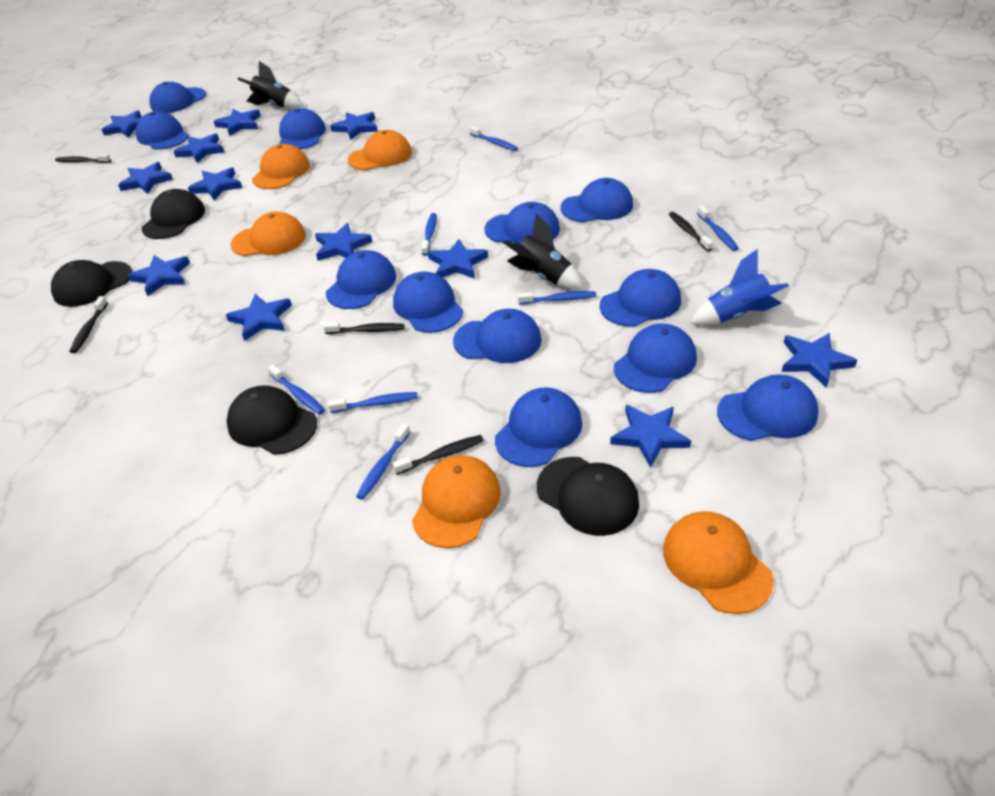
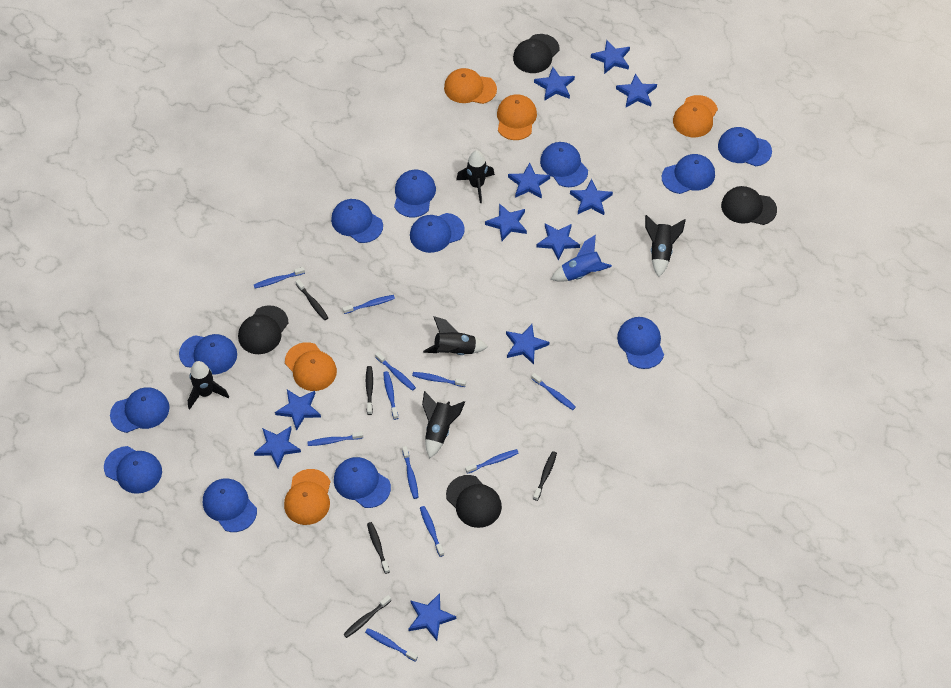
black rocket: [238,61,304,109] [503,214,584,290] = 2 -> [188,361,229,409] [422,391,465,459] [423,316,488,355] [456,150,495,203] [645,215,686,277] = 5
blue star: [102,110,142,138] [118,162,173,194] [128,255,190,296] [173,134,224,163] [188,167,242,200] [213,109,261,136] [226,294,292,341] [315,223,372,261] [330,112,378,140] [428,239,488,279] [610,405,691,468] [781,333,857,388] = 12 -> [254,426,301,468] [275,390,321,431] [408,593,456,641] [485,203,527,241] [506,324,549,365] [508,163,550,199] [534,67,575,101] [536,224,580,260] [570,179,613,215] [591,40,630,74] [616,73,657,107] = 11
blue toothbrush: [268,364,325,415] [328,392,418,413] [356,423,410,500] [421,213,437,256] [469,126,518,151] [518,291,596,305] [697,206,739,251] = 7 -> [254,267,305,288] [307,431,363,446] [343,295,395,314] [365,628,418,661] [375,352,416,391] [383,371,398,420] [402,446,419,499] [412,372,466,387] [420,506,444,557] [465,449,519,474] [531,373,576,410] = 11

